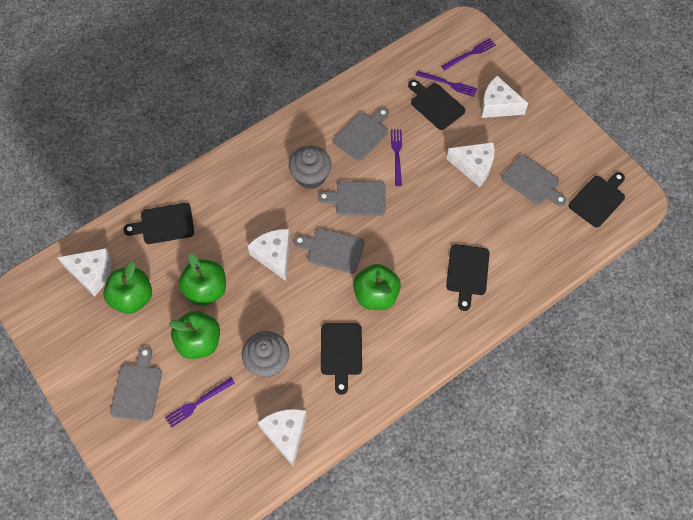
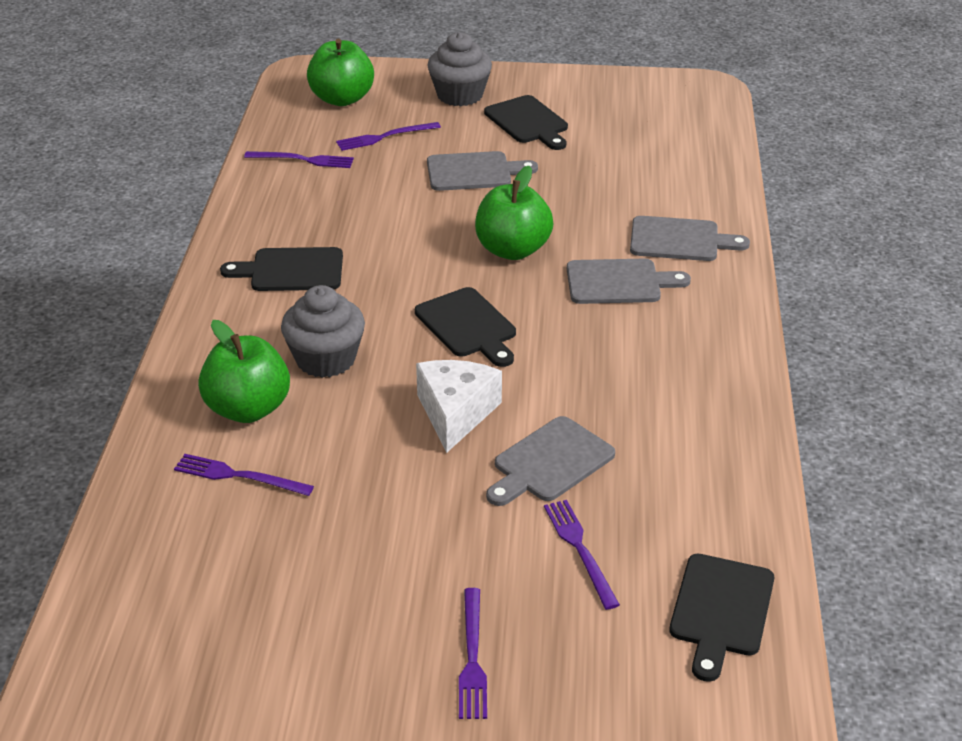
black cutting board: [124,203,194,244] [321,323,362,395] [408,80,465,130] [446,244,490,311] [569,172,625,227] = 5 -> [220,247,343,291] [415,287,516,367] [484,95,568,150] [670,554,774,682] = 4
green apple: [103,261,152,314] [169,311,220,359] [179,253,226,305] [353,264,401,310] = 4 -> [198,320,290,423] [307,39,374,106] [475,166,553,260] = 3
grey cutting board: [110,347,162,421] [294,228,365,273] [318,181,386,216] [334,108,389,161] [501,155,567,206] = 5 -> [427,151,538,191] [486,416,615,506] [567,259,691,304] [630,216,750,261] = 4
purple fork: [165,378,235,428] [391,129,402,186] [415,71,477,97] [441,38,496,70] = 4 -> [174,454,314,496] [244,151,354,168] [336,122,441,151] [459,588,487,719] [544,500,620,610] = 5
white cheese: [57,248,112,296] [248,229,290,281] [258,409,307,467] [447,142,495,187] [481,76,528,118] = 5 -> [416,360,502,453] = 1

